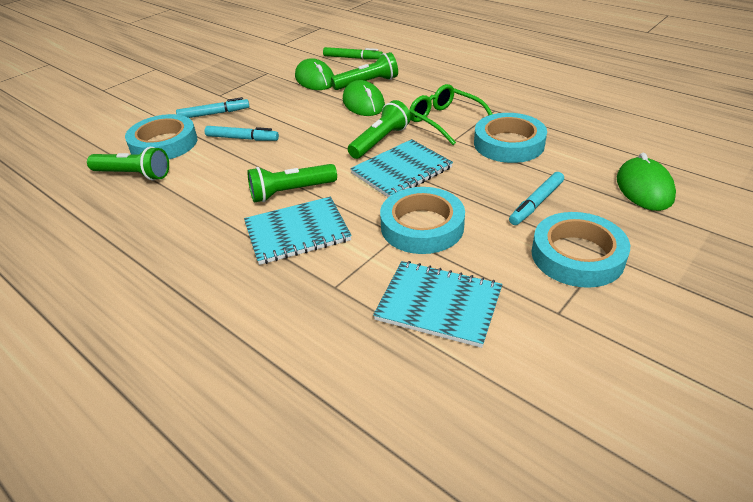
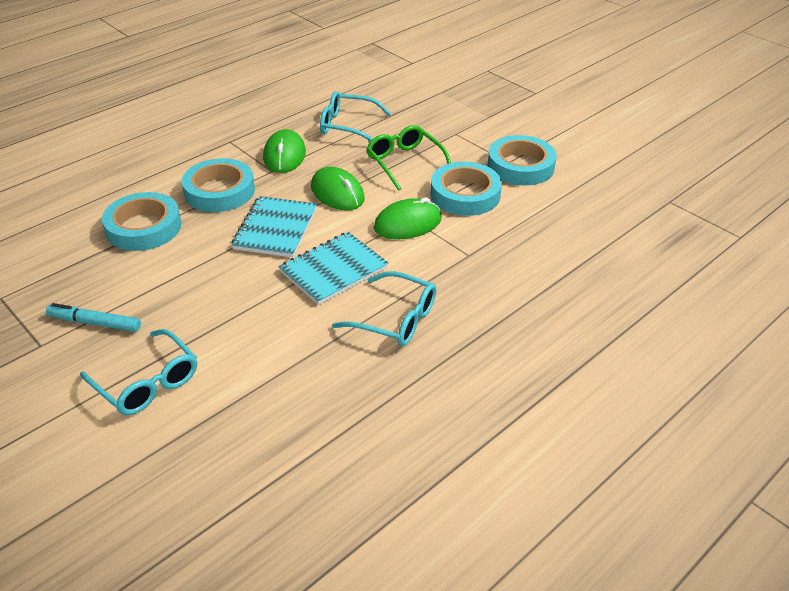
green flashlight: [87,147,169,180] [247,164,337,203] [331,52,398,90] [348,100,411,159] = 4 -> none = 0
green marker: [323,47,383,60] = 1 -> none = 0
turquoise glasses: none = 0 -> [80,329,197,415] [320,91,392,141] [332,271,436,346] = 3
turquoise marker: [176,97,250,118] [205,126,279,141] [509,172,564,225] = 3 -> [46,303,141,332] = 1
turquoise notebook: [244,197,352,265] [350,139,453,197] [373,261,502,348] = 3 -> [231,196,317,258] [279,232,389,305] = 2

